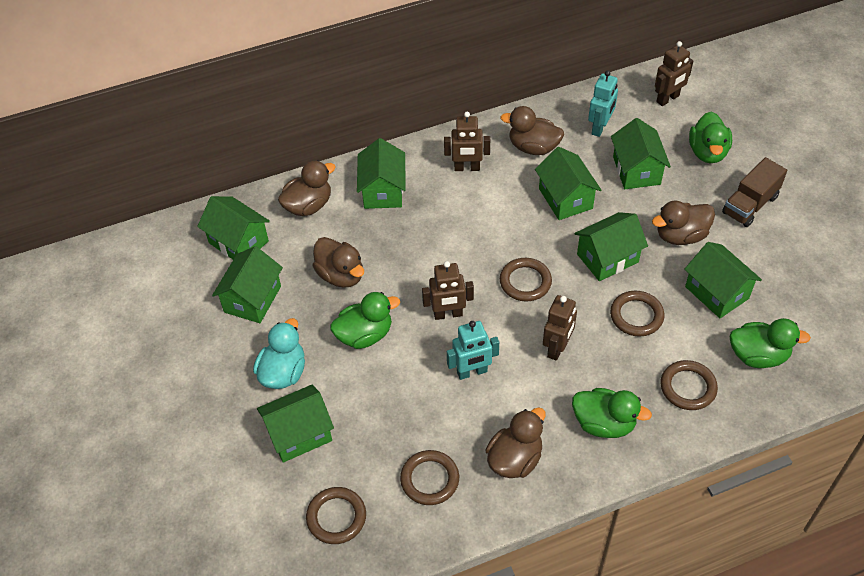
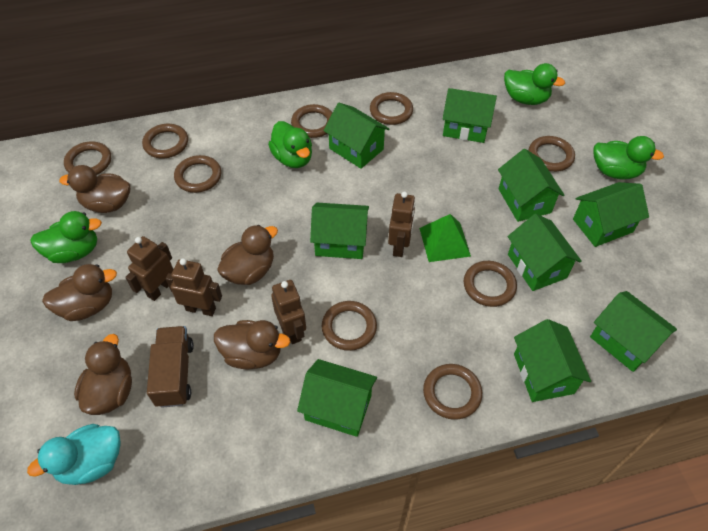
brown ring: [306,487,366,544] [400,450,459,505] [500,258,552,301] [610,291,664,337] [661,360,718,410] = 5 -> [64,141,111,175] [142,124,188,158] [174,155,221,193] [291,104,333,138] [322,301,377,351] [370,92,413,125] [423,364,482,420] [464,261,517,307] [528,136,575,172] = 9
green house: [197,196,270,260] [212,246,283,323] [257,385,334,463] [357,138,406,209] [535,147,601,220] [574,212,648,281] [611,118,671,189] [684,242,762,318] = 8 -> [297,359,377,437] [310,203,369,259] [323,103,389,169] [442,88,497,143] [498,149,565,222] [508,214,582,291] [514,319,591,402] [573,182,649,247] [590,291,677,372] = 9
green pyramid: none = 0 -> [419,214,471,262] = 1
turquoise robot: [447,321,499,380] [588,71,618,137] = 2 -> none = 0

